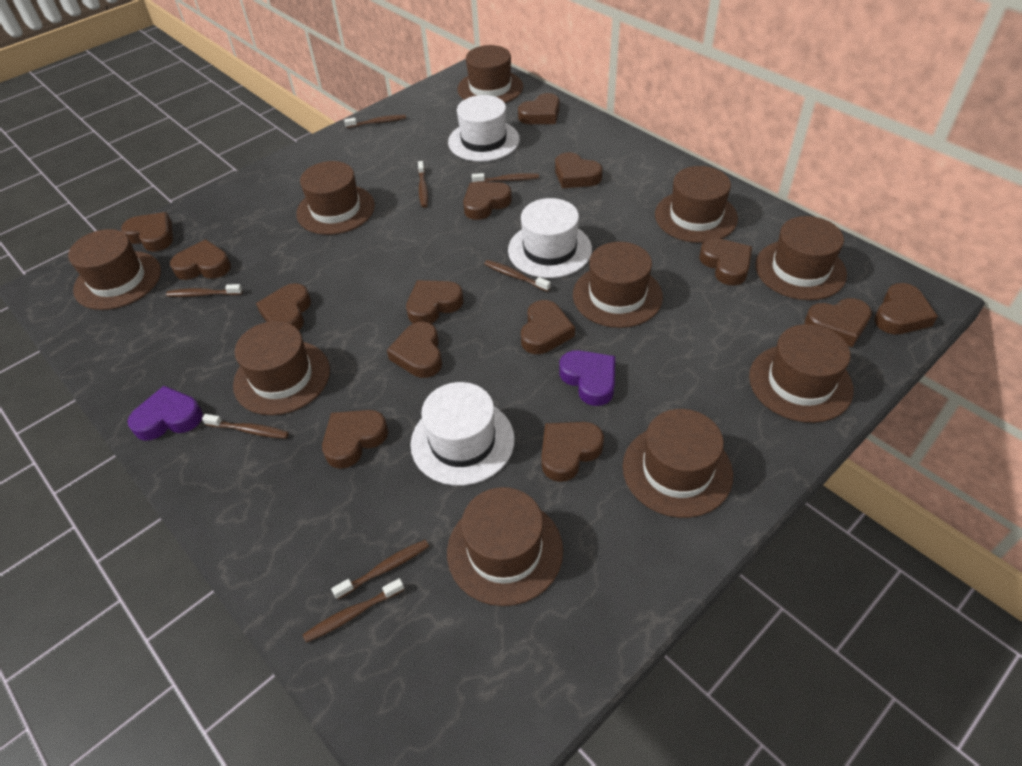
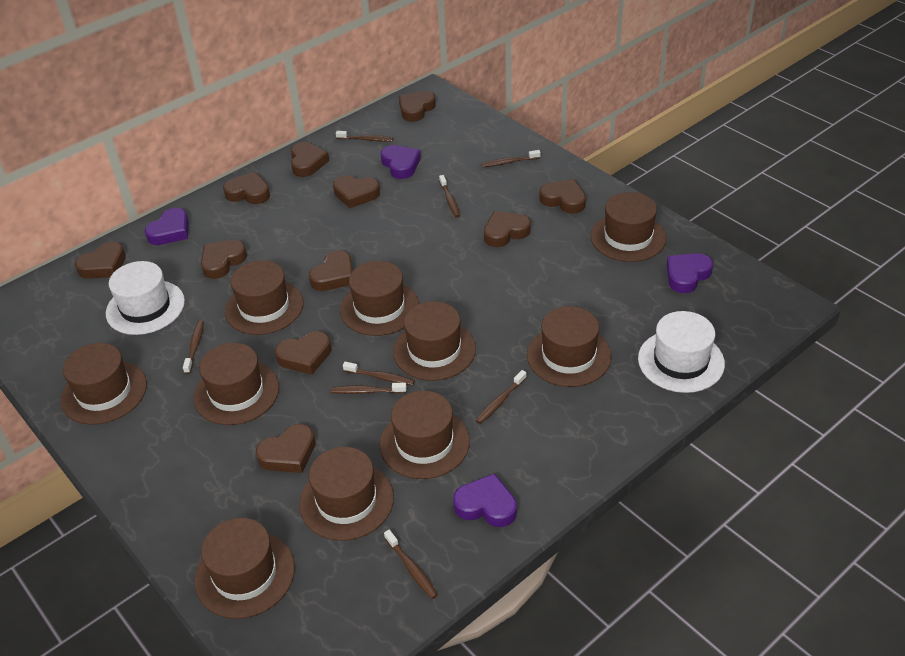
brown heart: [121,212,173,252] [170,239,231,280] [256,283,311,330] [322,410,388,469] [387,322,442,378] [406,280,463,324] [463,182,512,220] [518,93,560,124] [521,300,575,354] [541,422,604,482] [555,152,602,188] [699,238,752,286] [805,298,872,347] [874,283,938,334] = 14 -> [75,241,126,279] [201,240,247,279] [223,172,270,204] [256,424,315,473] [275,331,331,374] [291,142,329,177] [309,250,353,291] [333,175,380,208] [399,91,436,122] [484,211,531,247] [539,179,586,214] = 11
purple heart: [128,386,203,441] [559,350,615,406] = 2 -> [145,208,189,245] [381,145,421,179] [453,473,517,527] [667,253,713,293] = 4
white hat: [410,382,515,486] [448,95,520,162] [508,198,592,278] = 3 -> [106,261,185,335] [638,311,725,393] = 2

